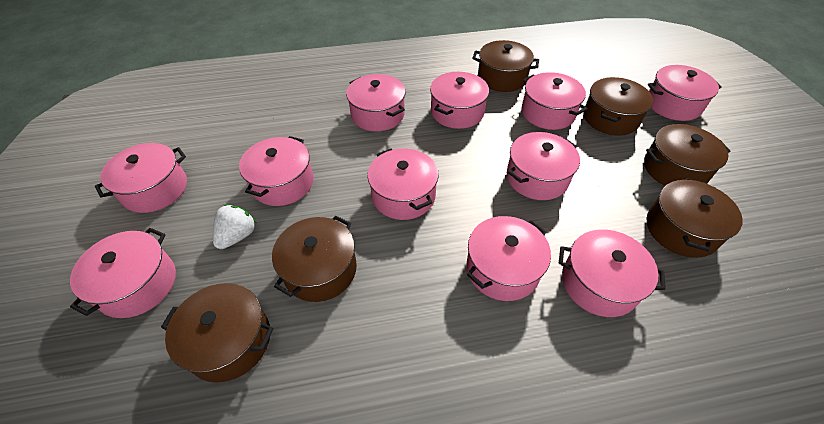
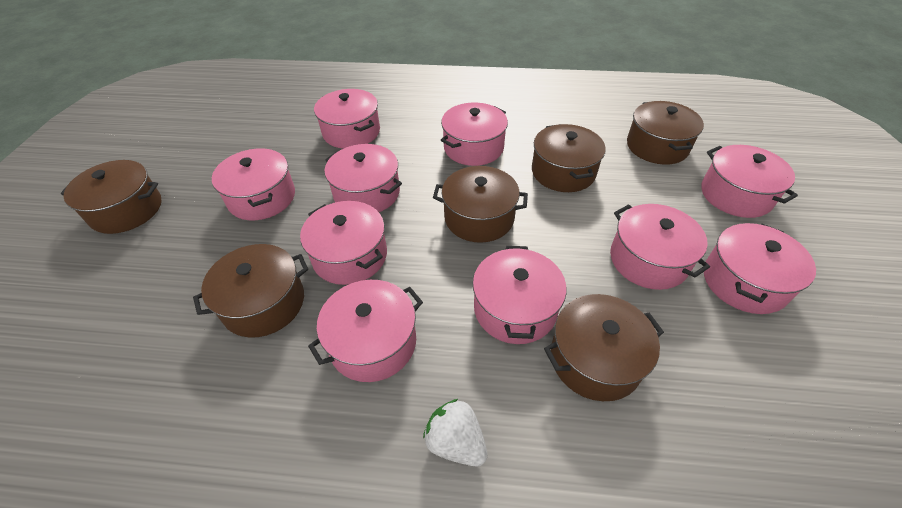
pink pot: [70,228,176,318] [95,143,187,213] [239,136,313,206] [346,74,406,132] [368,149,439,220] [430,72,489,129] [466,216,551,301] [507,132,580,200] [521,72,587,130] [559,229,666,317] [648,65,722,121] = 11 -> [212,148,295,220] [300,201,387,285] [308,280,423,382] [314,89,380,149] [324,144,402,212] [441,102,508,166] [473,246,566,344] [610,204,710,290] [701,145,798,218] [704,223,816,314] = 10

